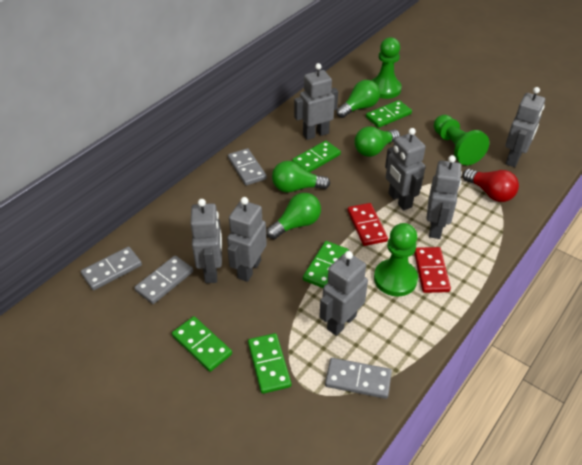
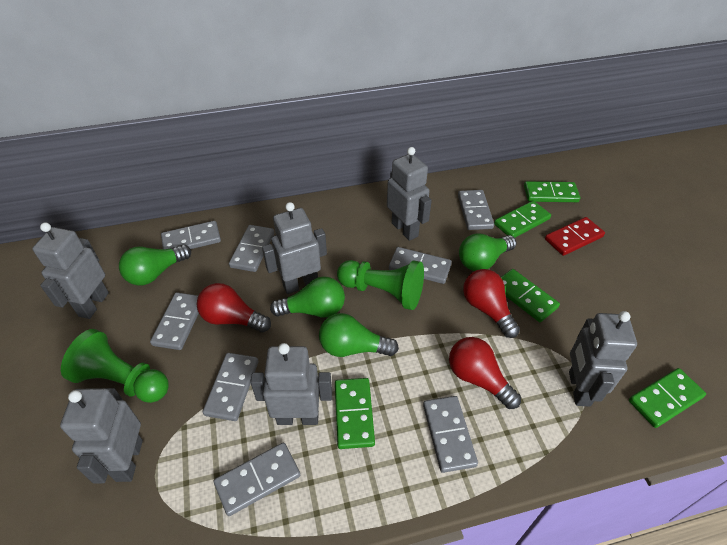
green pawn: [371,37,402,99] [374,223,418,297] [434,115,489,165] = 3 -> [61,329,169,403] [337,260,424,310] = 2
grey domino: [81,247,142,290] [134,256,193,304] [228,148,267,186] [325,358,392,399] = 4 -> [150,293,199,350] [161,221,221,249] [203,353,258,421] [214,443,300,516] [229,225,275,272] [389,247,452,284] [423,396,478,473] [458,190,494,230] = 8
grey robot: [190,199,222,283] [227,197,267,282] [294,63,338,140] [319,251,368,336] [385,128,426,210] [426,155,462,239] [505,87,545,167] = 7 -> [32,222,109,319] [60,388,143,484] [250,343,332,425] [262,202,327,294] [387,147,432,241] [569,311,637,407] = 6
red domino: [348,203,388,246] [414,247,451,293] = 2 -> [545,217,605,256] = 1
red light bulb: [463,169,519,202] = 1 -> [197,283,271,332] [449,337,521,409] [463,269,520,338] = 3

